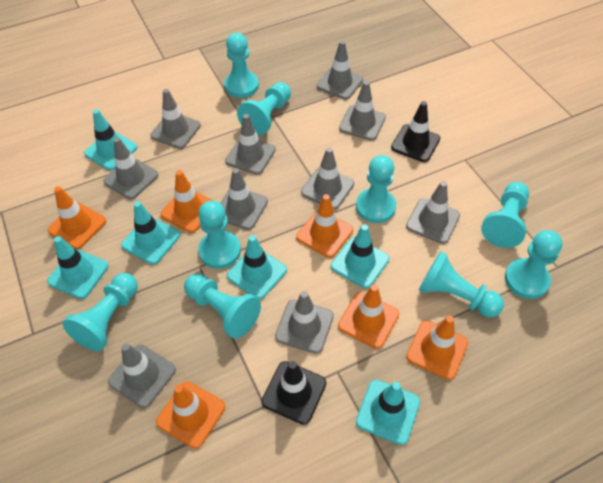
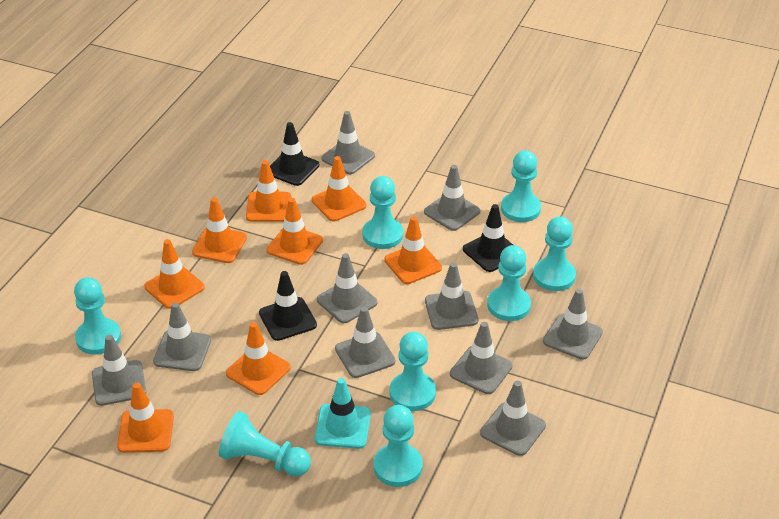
black traffic cone: [261,361,326,425] [391,101,440,162] = 2 -> [259,271,317,341] [270,122,319,186] [463,204,513,272] = 3
orange traffic cone: [48,186,106,249] [156,381,225,449] [161,170,214,233] [296,194,353,258] [338,284,399,349] [406,316,468,380] = 6 -> [117,383,174,453] [144,239,205,309] [192,198,247,263] [226,322,291,395] [246,160,292,222] [267,198,323,265] [312,156,367,221] [384,216,442,284] = 8
turquoise pawn: [63,273,138,351] [184,274,261,339] [198,201,241,269] [224,33,259,98] [237,82,291,136] [356,155,396,223] [419,251,504,317] [481,182,529,248] [505,230,562,299] = 9 -> [74,277,121,355] [219,411,311,476] [362,176,403,249] [374,405,423,487] [390,332,436,411] [487,245,531,321] [501,150,541,222] [533,216,576,291] = 8
turquoise traffic cone: [47,236,109,299] [84,109,138,170] [121,201,180,265] [227,235,287,299] [331,224,389,288] [356,380,420,445] = 6 -> [315,378,371,449] = 1

